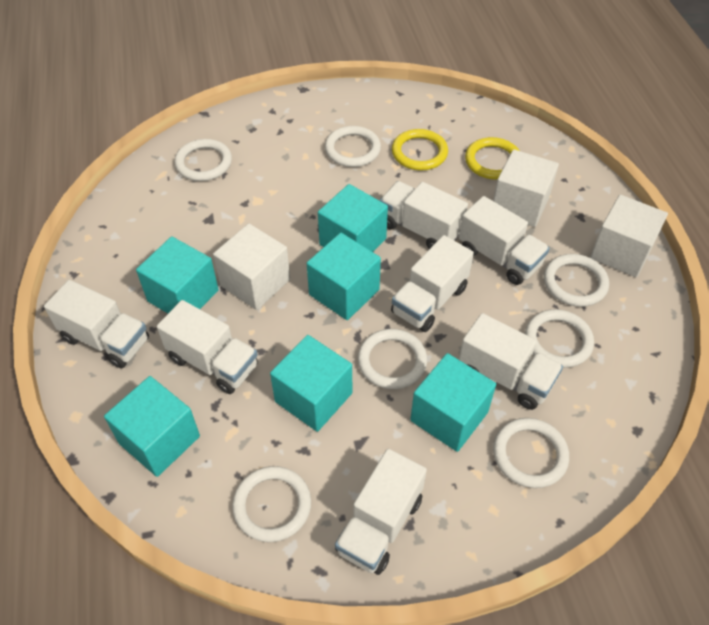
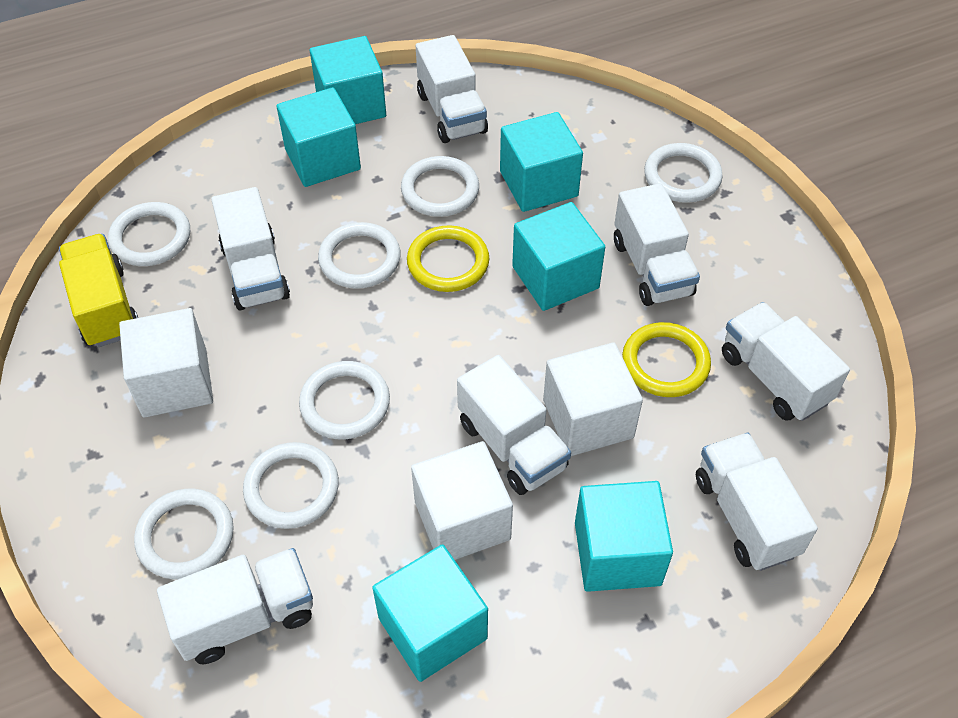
yellow truck: none = 0 -> [59,234,138,347] = 1

